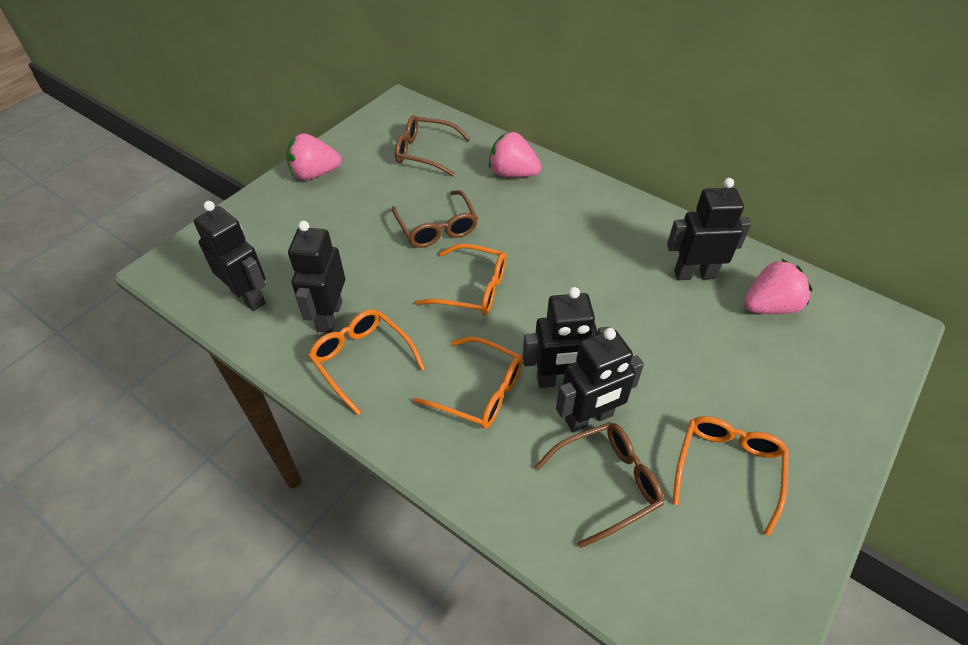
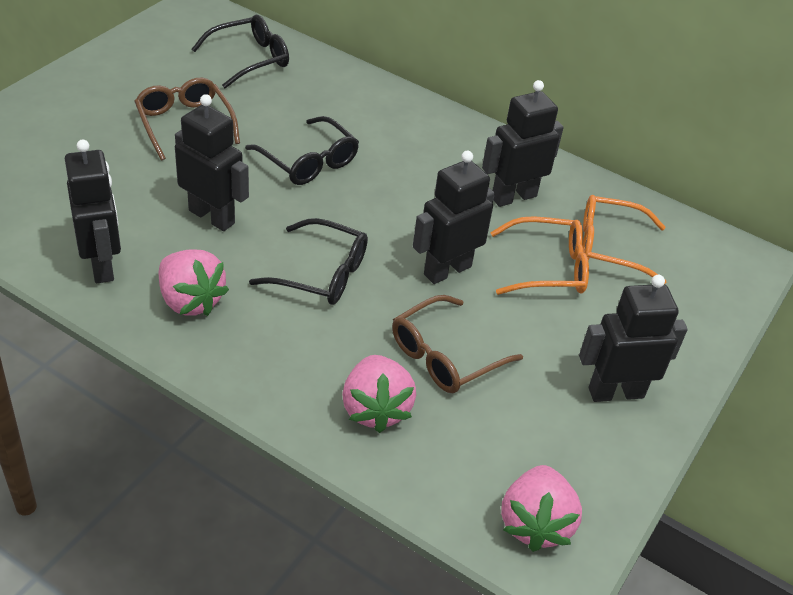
black glasses: none = 0 -> [192,15,289,88] [245,116,359,185] [249,218,368,305] = 3
brown glasses: [392,190,478,248] [395,115,471,176] [535,422,664,548] = 3 -> [134,77,240,160] [392,295,523,393] = 2
orange glasses: [308,309,425,415] [413,337,523,429] [416,244,507,316] [672,416,789,536] = 4 -> [490,216,589,295] [582,195,666,284] = 2

